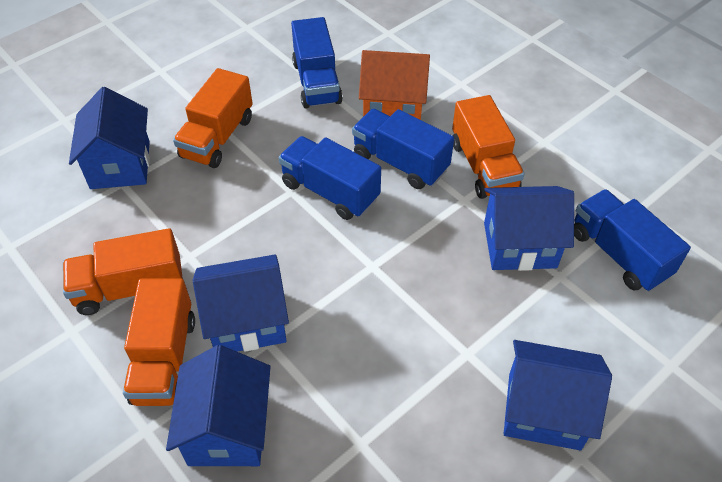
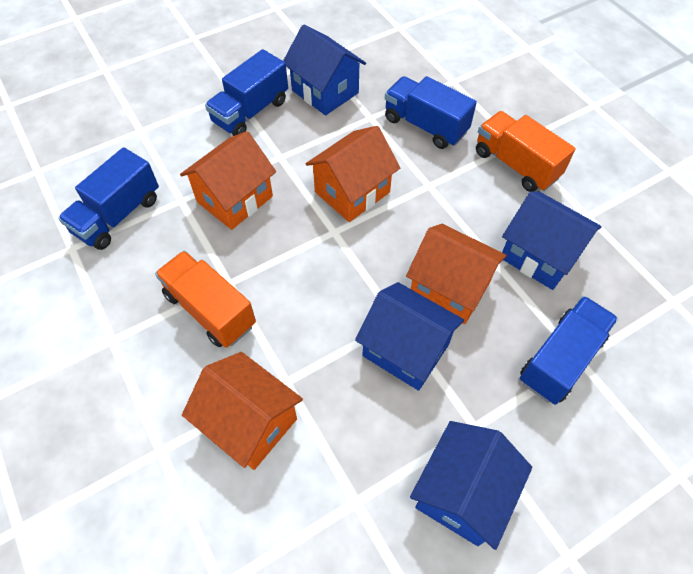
blue house: [69,87,150,189] [166,345,270,466] [193,255,289,352] [484,186,574,271] [504,340,612,450] = 5 -> [283,24,366,115] [355,282,464,391] [410,421,532,550] [502,191,602,290] = 4
orange house: [359,50,430,120] = 1 -> [180,131,276,230] [182,352,303,470] [305,126,400,222] [406,224,507,324] = 4
orange truck: [63,228,183,315] [123,278,195,406] [173,68,253,168] [452,95,524,199] = 4 -> [155,251,256,348] [476,111,576,192] = 2

